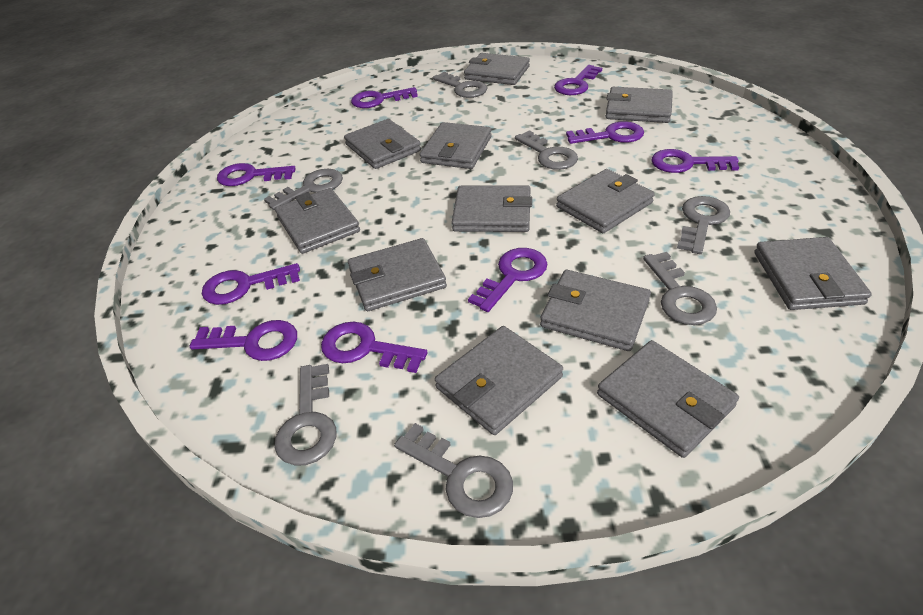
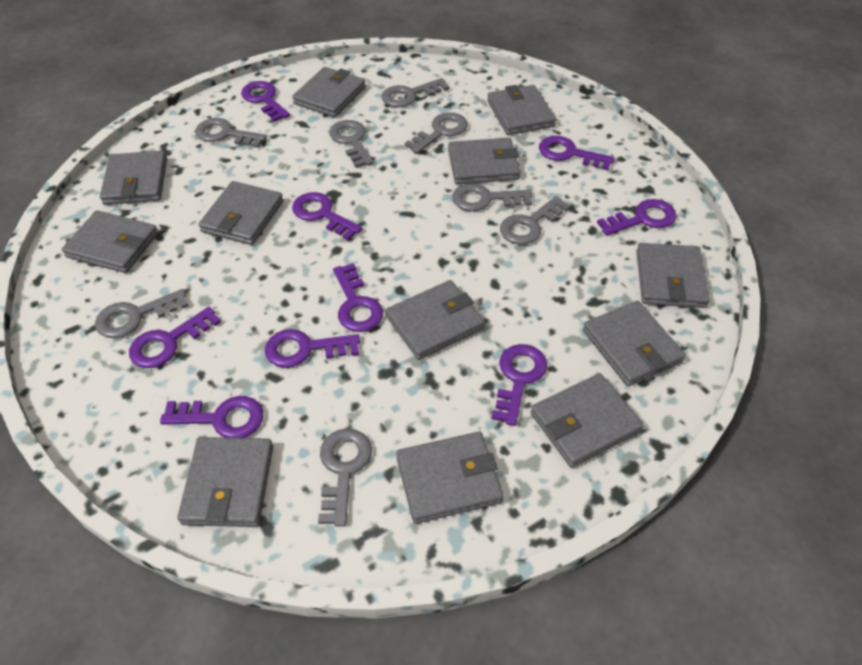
grey key: [264,169,343,210] [275,364,337,466] [394,423,513,518] [433,72,487,98] [515,130,578,170] [643,252,717,325] [677,196,730,254] = 7 -> [95,289,189,338] [195,118,267,148] [318,428,372,527] [329,120,374,168] [382,78,449,107] [405,112,468,154] [452,183,532,211] [500,196,570,245] = 8

